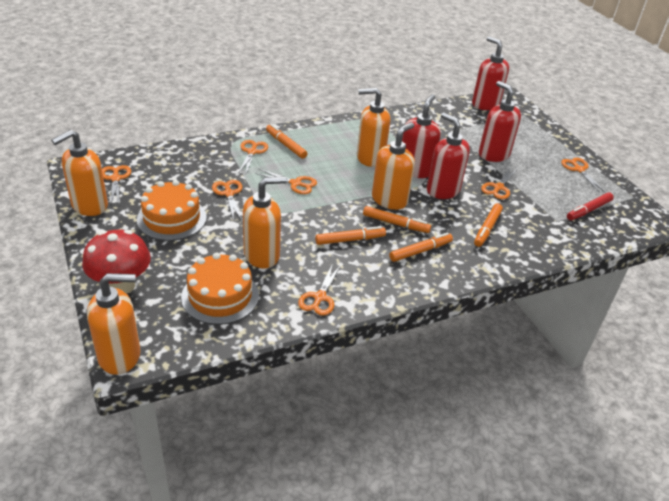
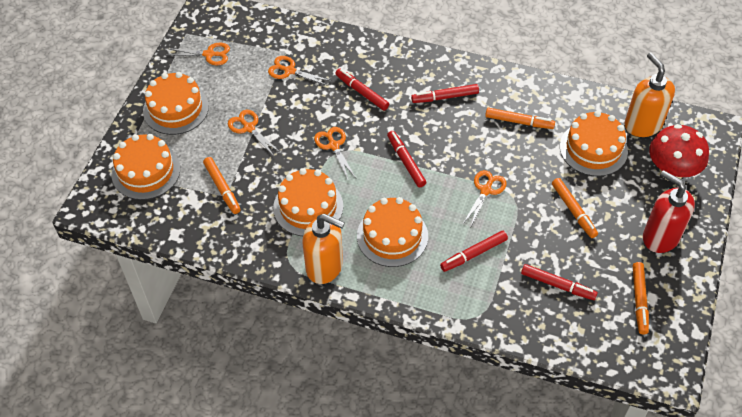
orange cake: [137,180,207,241] [181,253,259,325] = 2 -> [112,134,180,200] [143,72,209,135] [273,168,343,236] [357,197,428,267] [560,111,628,176] = 5
orange marker: [266,124,307,159] [315,226,386,245] [363,206,431,233] [389,233,453,262] [474,203,503,247] = 5 -> [203,157,241,214] [485,107,555,129] [552,178,598,238] [633,262,649,334] = 4
orange scissors: [102,165,131,203] [212,180,242,219] [239,140,268,173] [255,169,317,194] [298,263,341,316] [481,167,517,199] [561,158,605,192] = 7 -> [165,42,230,65] [228,110,281,156] [268,56,331,86] [314,127,356,179] [463,170,507,226] = 5
orange soap dispenser: [51,130,108,216] [87,273,141,375] [243,176,287,269] [357,88,390,167] [372,122,415,210] = 5 -> [302,214,345,284] [624,52,675,137] = 2
red marker: [567,192,614,220] = 1 -> [335,68,389,110] [387,131,427,187] [411,84,479,103] [440,231,508,272] [521,264,598,300] = 5
red soap dispenser: [402,94,441,178] [427,113,470,199] [472,36,509,110] [479,81,521,162] = 4 -> [643,170,695,253] = 1

